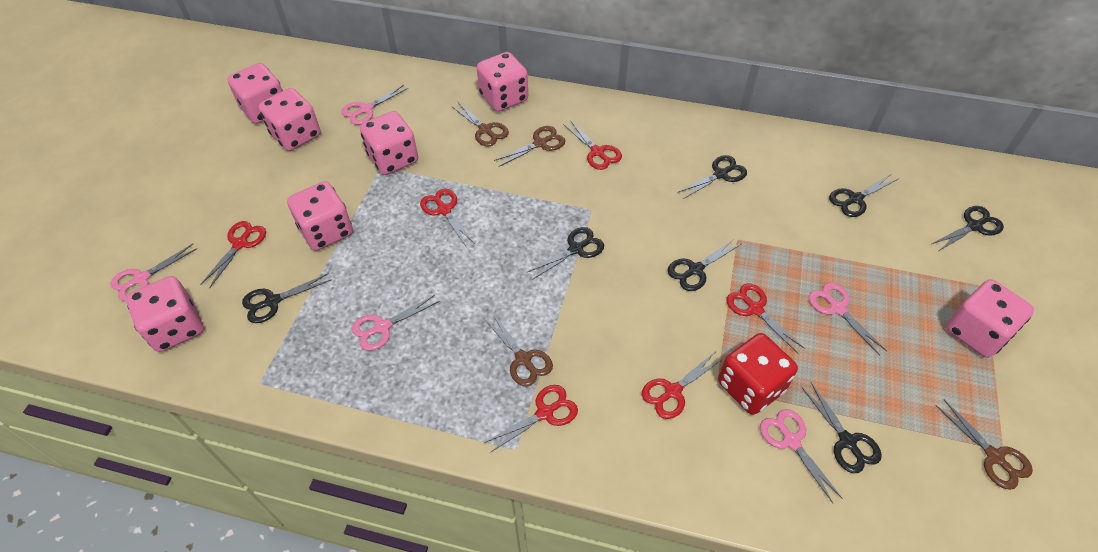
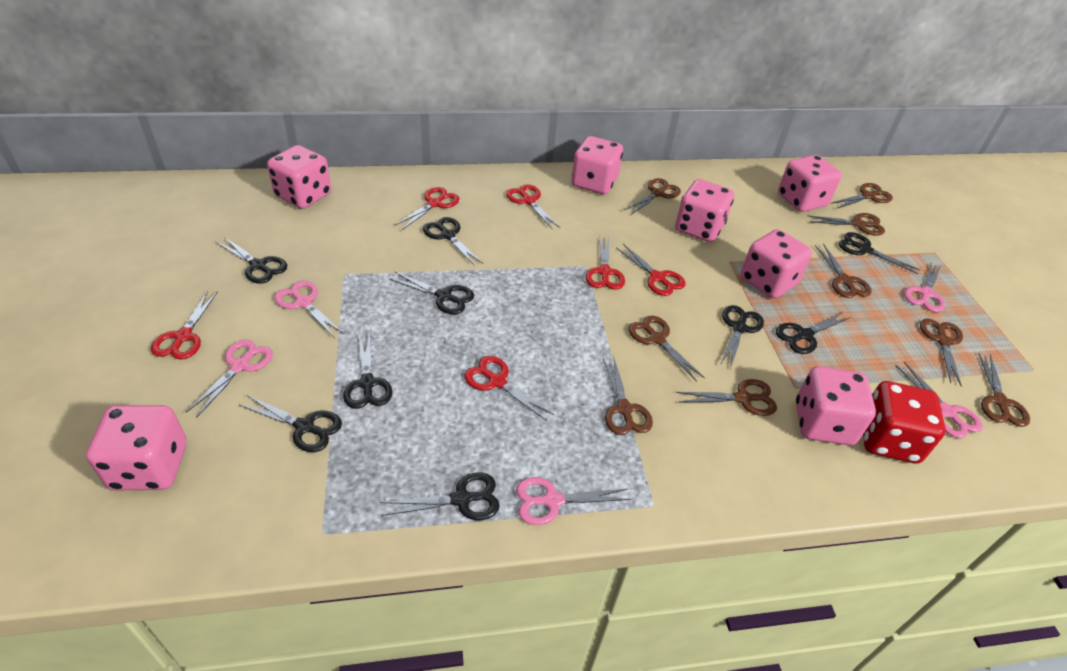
black scissors: [242,273,331,323] [526,227,604,280] [668,238,741,291] [677,155,747,199] [802,382,882,473] [829,174,898,217] [932,206,1004,251] = 7 -> [216,237,287,284] [240,395,342,452] [343,333,392,409] [381,473,500,520] [389,272,474,314] [423,217,483,266] [720,305,764,369] [776,312,851,354] [839,232,920,274] = 9
brown scissors: [451,101,509,146] [485,314,553,387] [494,126,565,167] [935,399,1033,490] = 4 -> [603,356,653,435] [624,178,681,215] [628,316,705,382] [676,379,777,416] [808,213,885,235] [815,243,872,298] [830,183,893,209] [920,319,963,387] [979,354,1030,427] = 9

